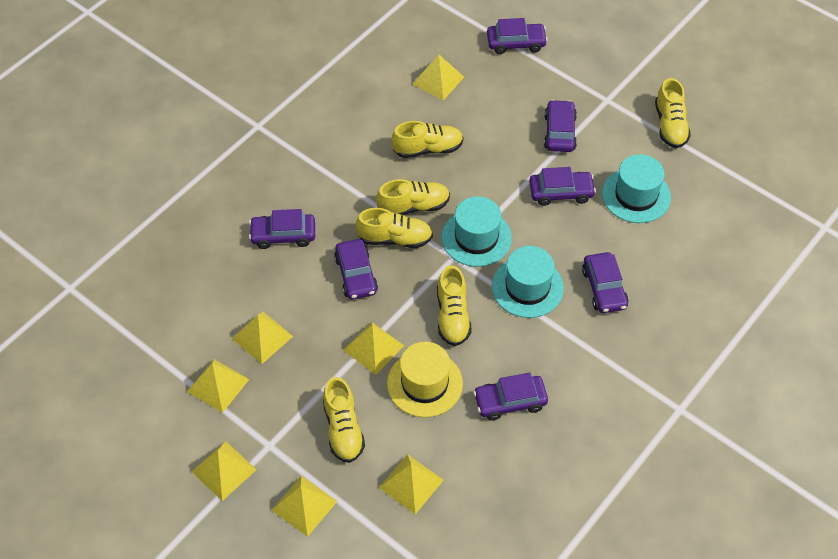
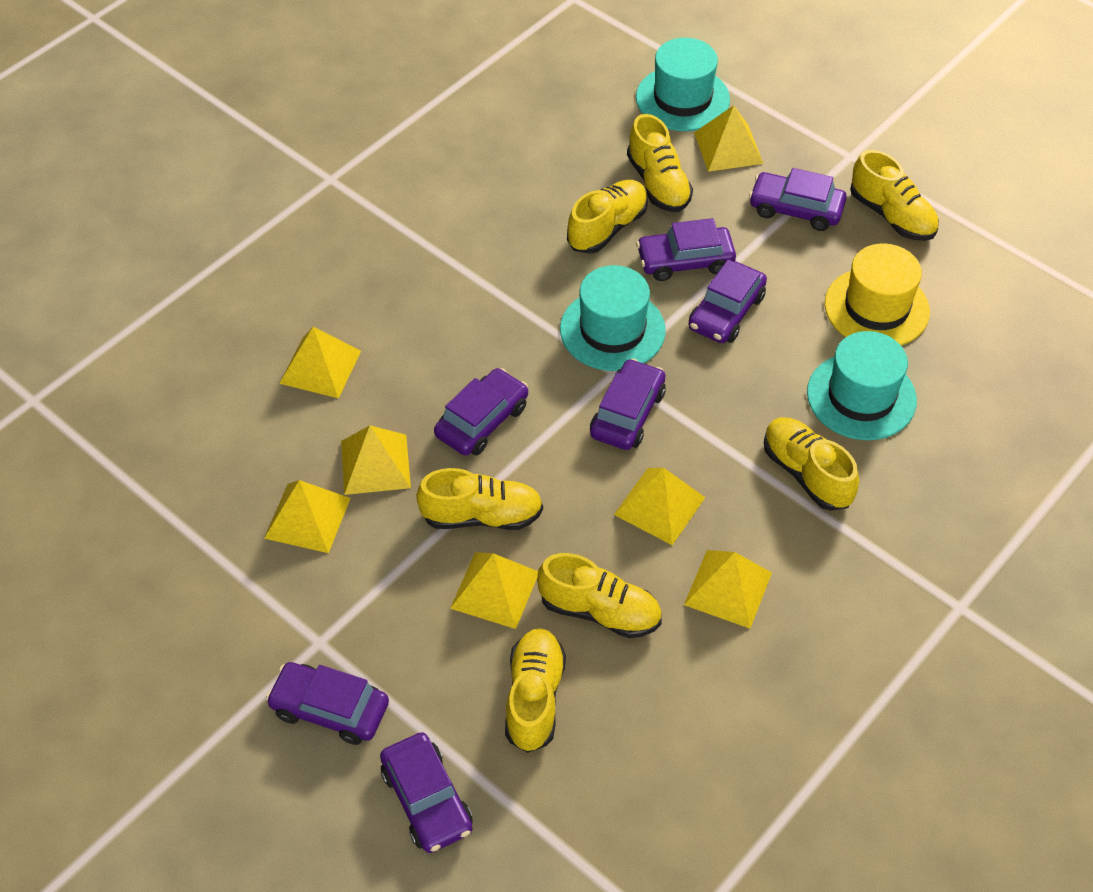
yellow shoe: [323,377,365,463] [356,208,433,248] [376,179,450,215] [392,121,463,158] [437,265,472,346] [655,78,691,148] = 6 -> [416,468,543,530] [505,628,566,753] [537,553,662,638] [567,180,648,254] [627,114,693,212] [764,417,859,511] [850,150,939,241] = 7

